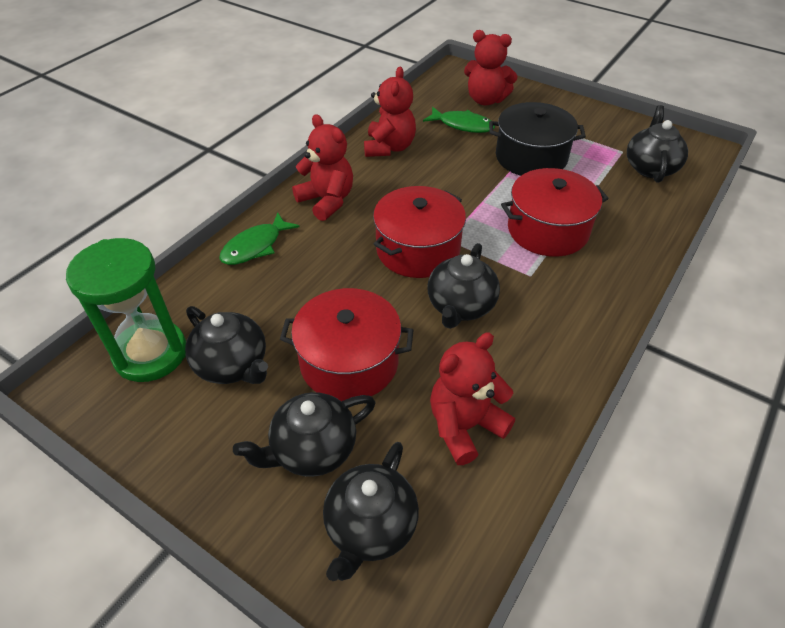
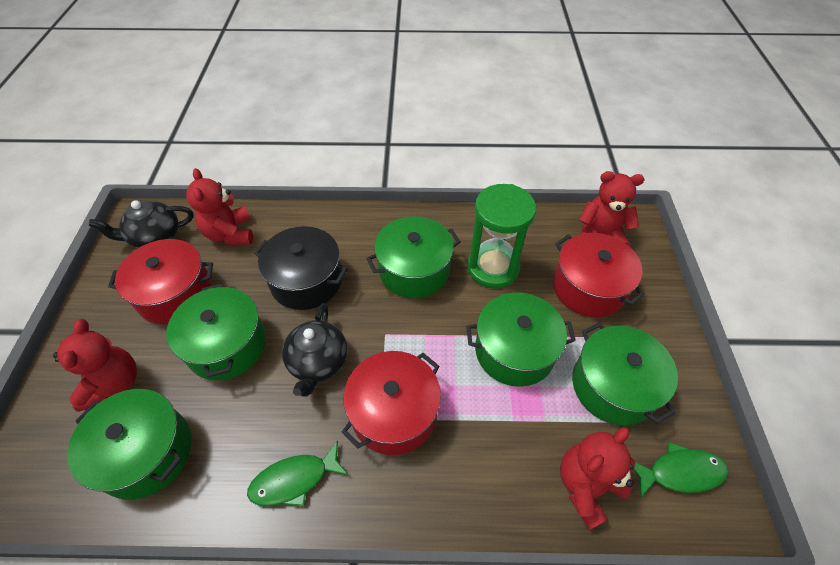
black teapot: [185,306,268,384] [233,392,376,477] [323,442,419,581] [428,243,500,329] [627,105,688,183] = 5 -> [89,200,194,248] [282,303,347,397] = 2
green pot: none = 0 -> [67,389,192,500] [166,284,266,380] [366,216,460,298] [466,292,576,387] [572,323,678,425] = 5

